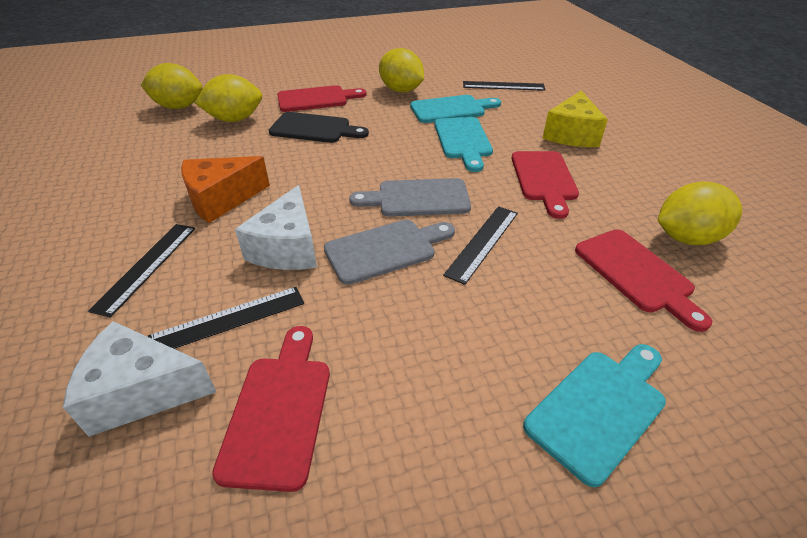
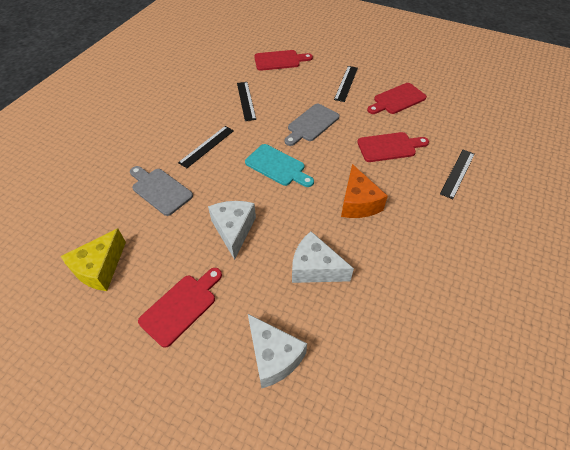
black cutting board: [269,112,369,143] = 1 -> none = 0
turquoise cutting board: [410,95,501,123] [434,117,493,172] [523,344,666,487] = 3 -> [245,144,314,187] = 1
white cheese: [63,321,216,437] [235,185,317,270] = 2 -> [208,201,256,260] [248,314,307,388] [292,231,354,283] = 3
yellow lemon: [141,63,203,109] [195,74,262,122] [379,48,424,93] [658,181,742,245] = 4 -> none = 0

